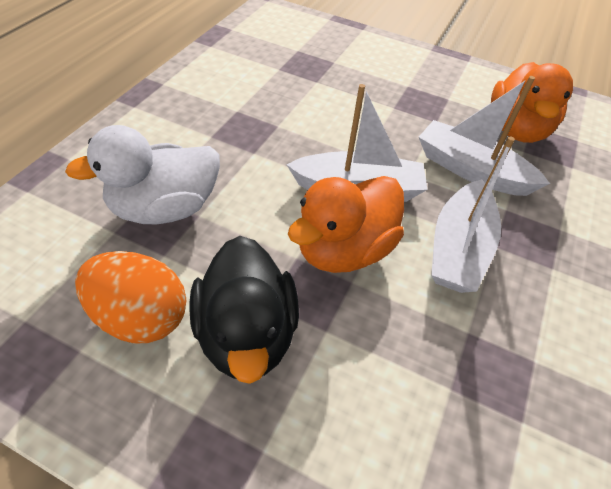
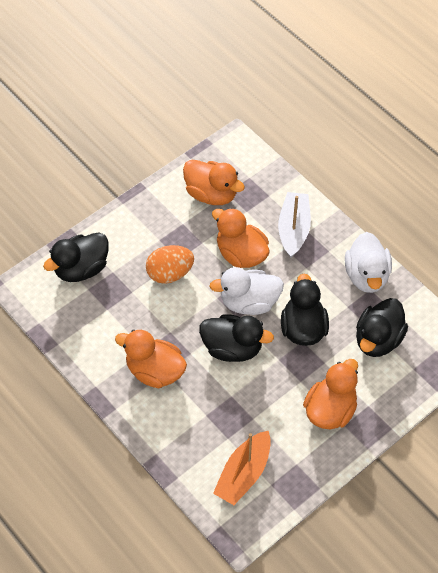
black duck: [189,236,299,384] = 1 -> [43,232,109,282] [199,314,274,362] [281,274,329,346] [356,298,408,357] = 4
orange boat: none = 0 -> [213,431,271,505] = 1
orange duck: [288,176,404,273] [491,62,573,143] = 2 -> [115,329,187,388] [183,159,245,205] [212,208,269,268] [303,359,358,429] = 4
white boat: [286,84,428,202] [419,76,550,196] [431,136,515,293] = 3 -> [278,192,311,258] = 1
white duck: [65,125,220,224] = 1 -> [209,267,284,315] [345,232,392,293] = 2

